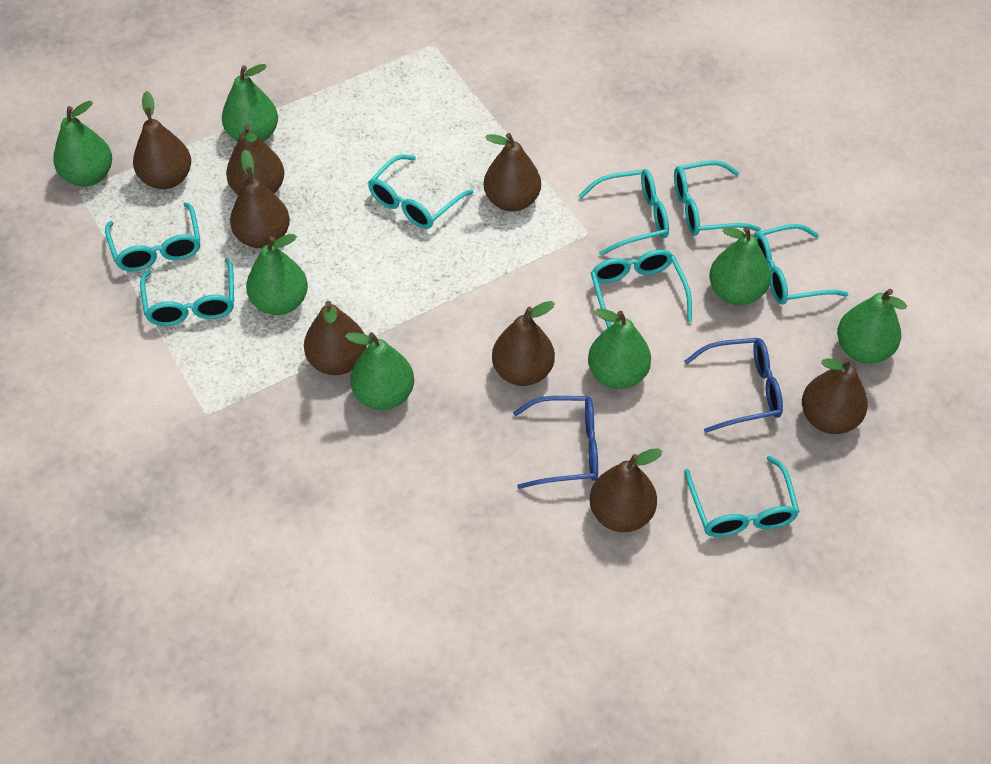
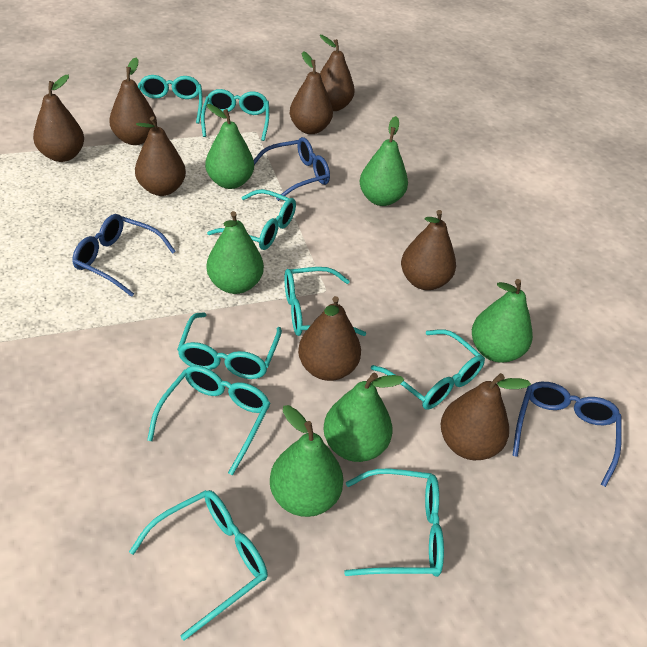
blue glasses: [513,396,598,489] [684,338,783,433] = 2 -> [72,214,176,297] [254,137,330,201] [512,382,622,487] = 3
green pear: [53,101,112,186] [222,64,278,142] [246,234,308,315] [345,332,414,410] [588,309,651,389] [709,227,771,305] [837,289,907,364] = 7 -> [205,104,254,189] [207,211,264,294] [270,405,343,517] [323,372,404,462] [360,116,408,206] [472,279,533,363] = 6
turquoise glasses: [105,202,200,271] [140,258,234,326] [368,155,473,229] [578,169,669,256] [591,249,692,328] [674,161,761,236] [684,456,800,537] [754,224,848,305] = 8 -> [129,490,268,641] [138,75,203,124] [147,366,271,475] [177,312,282,379] [201,89,269,141] [207,189,296,250] [284,267,366,336] [344,469,444,577] [371,329,485,410] = 9

